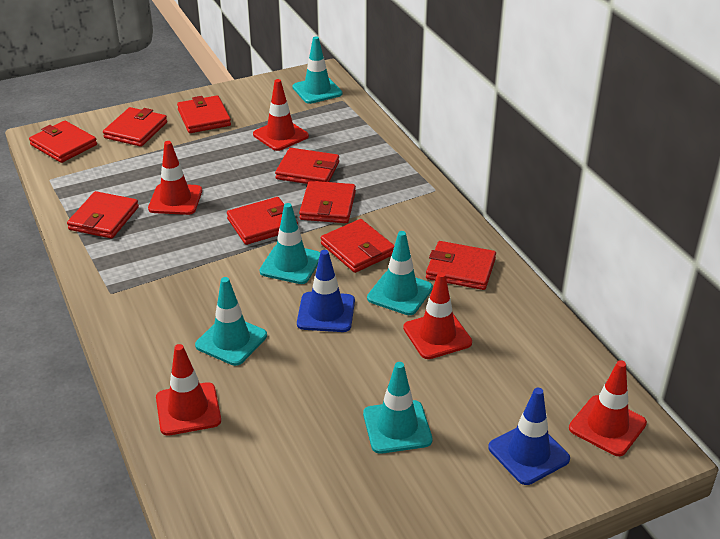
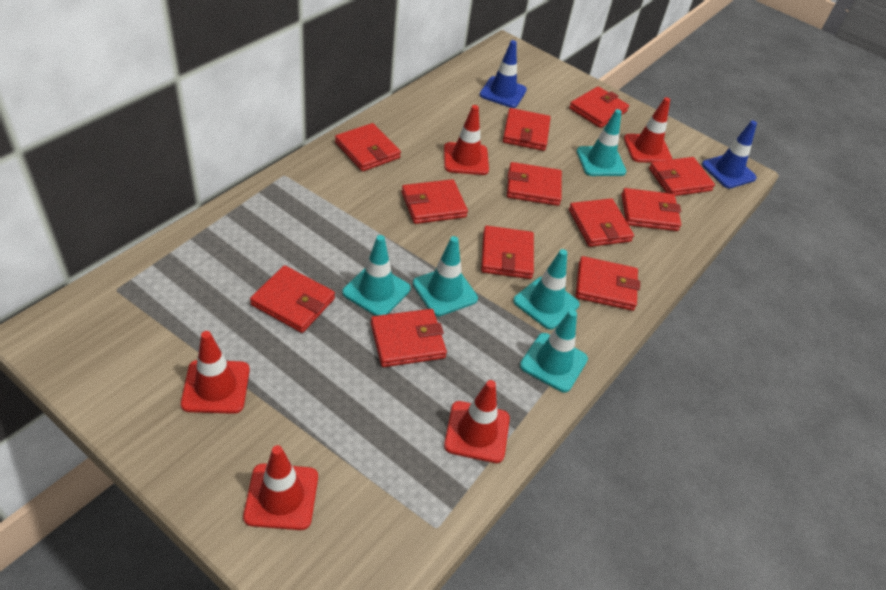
red wallet: [29,121,97,163] [67,191,139,239] [103,107,167,147] [177,95,231,133] [227,197,298,245] [275,148,339,184] [299,181,356,223] [321,219,395,273] [426,241,496,290] = 9 -> [250,265,335,333] [335,123,401,171] [371,309,447,367] [402,179,468,224] [481,226,534,279] [503,108,551,151] [507,162,562,206] [569,87,629,128] [569,199,634,247] [576,256,640,311] [621,188,681,231] [649,157,715,196] = 12

